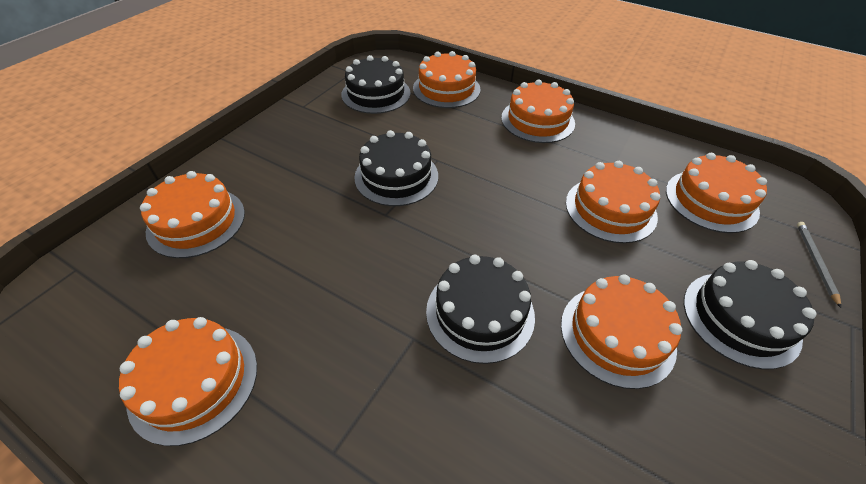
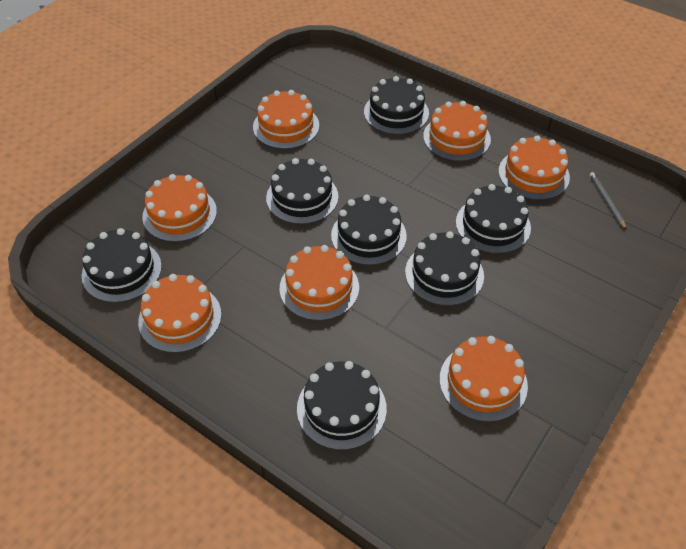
black cake: [341,55,411,114] [354,130,438,206] [426,255,535,364] [684,260,817,369] = 4 -> [82,228,162,303] [266,158,339,224] [297,361,387,450] [331,195,407,265] [364,76,429,134] [405,231,484,306] [456,184,531,254] = 7

